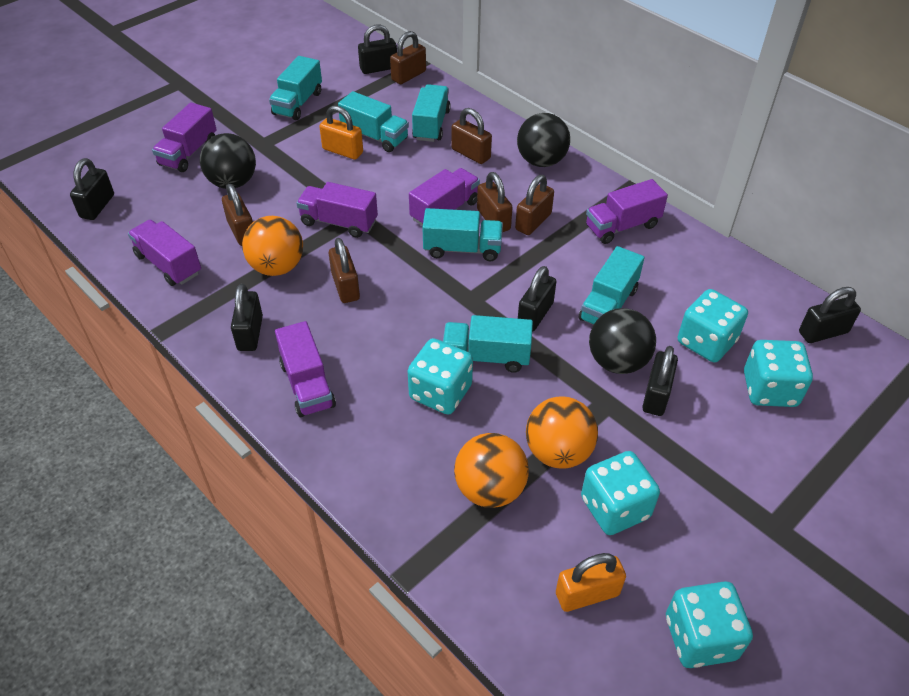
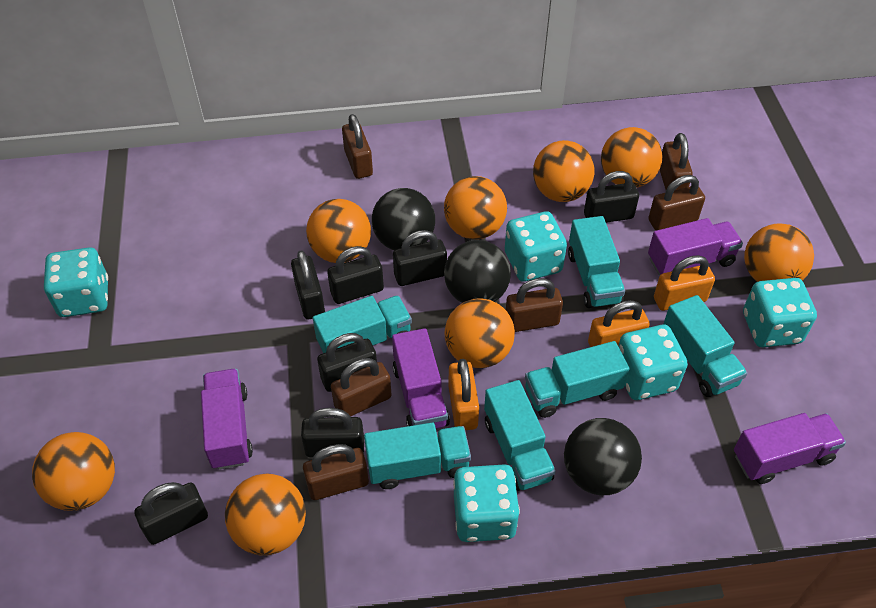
black padlock: [70,158,114,220] [231,284,263,351] [358,24,397,74] [518,266,556,332] [642,346,678,416] [799,287,861,343] = 6 -> [134,482,208,545] [291,250,325,319] [301,408,364,457] [317,333,377,392] [327,246,384,304] [393,230,447,286] [584,171,639,223] = 7
orange ball: [242,216,303,276] [454,433,529,508] [526,396,598,469] = 3 -> [32,432,115,511] [225,474,306,556] [306,199,371,263] [444,176,507,239] [445,298,515,368] [533,140,595,202] [601,127,662,188] [744,223,814,282] = 8
orange padlock: [319,106,363,160] [556,553,626,612] = 2 -> [448,359,479,430] [588,300,650,347] [654,255,715,311] = 3
purple truck: [128,220,201,286] [152,102,217,172] [275,321,336,417] [296,182,378,238] [409,168,480,226] [586,179,668,244] = 6 -> [201,368,253,470] [392,328,450,429] [648,218,743,275] [734,413,846,484] = 4

